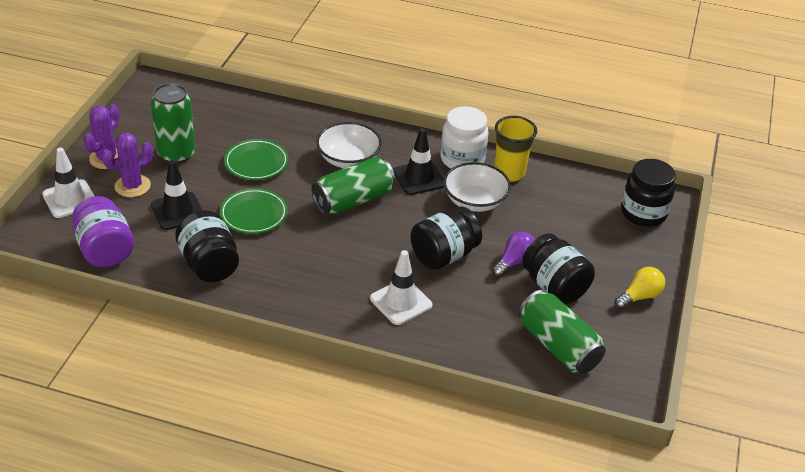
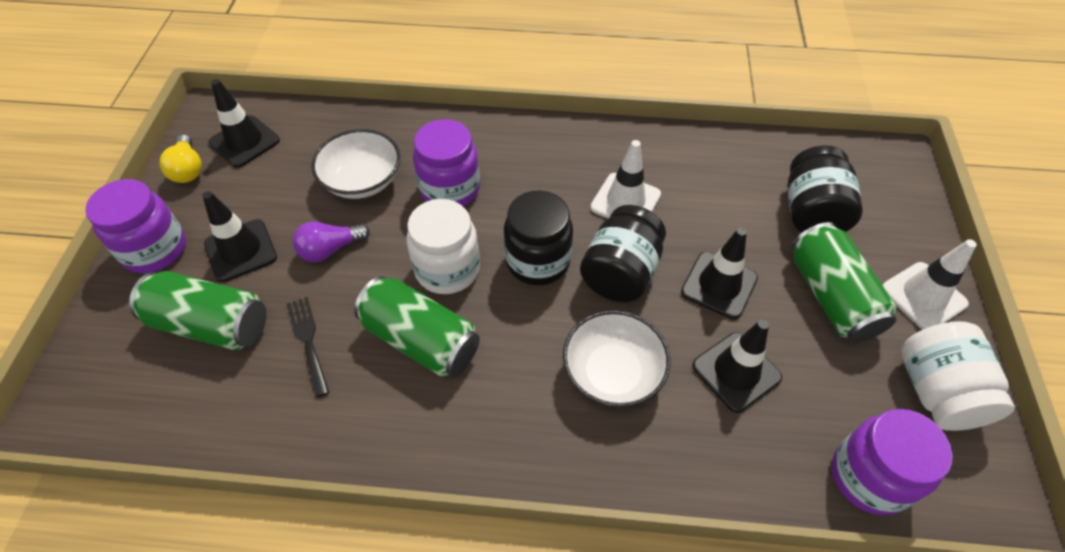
black fork: none = 0 -> [287,297,329,398] = 1
black jar: [175,210,239,282] [410,206,482,270] [522,233,595,304] [621,159,676,227] = 4 -> [504,190,573,285] [580,205,666,302] [788,145,863,233] = 3
black traffic cone: [151,160,203,230] [393,128,444,195] = 2 -> [202,191,277,282] [209,79,280,167] [681,228,758,319] [692,320,782,413] = 4
green plate: [220,188,288,234] [224,139,289,180] = 2 -> none = 0
purple cactus: [84,104,120,169] [102,133,153,197] = 2 -> none = 0
purple jar: [72,196,134,267] = 1 -> [85,179,186,273] [413,119,480,206] [832,409,953,515] = 3
white jar: [441,106,489,168] = 1 -> [407,199,480,294] [901,321,1014,431] = 2
yellow cup: [494,116,537,182] = 1 -> none = 0

